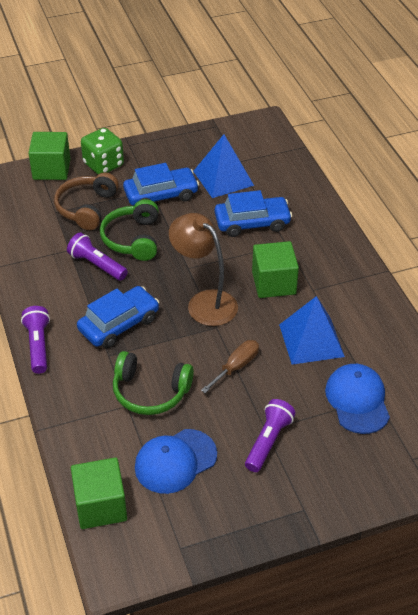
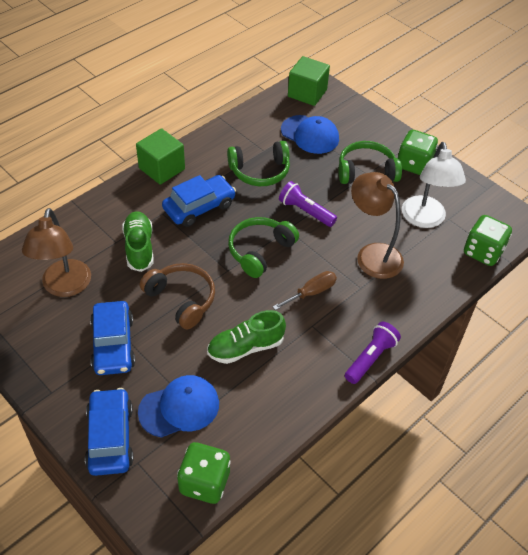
blue pyramid: [193,134,254,198] [279,296,345,365] = 2 -> none = 0
brown lamp: [169,213,238,326] = 1 -> [22,208,91,297] [351,172,404,279] = 2
green cube: [28,132,70,180] [71,458,127,529] [252,241,299,298] = 3 -> [136,128,185,185] [288,56,330,106] = 2
green dice: [81,128,124,174] = 1 -> [177,442,231,504] [397,130,438,175] [464,215,512,266] = 3
green headphones: [100,199,159,261] [113,351,194,415] = 2 -> [227,141,290,186] [228,217,299,278] [338,141,402,184] = 3
green shoe: none = 0 -> [122,211,154,272] [207,310,286,364] = 2
purple flashlight: [21,306,50,374] [67,232,128,281] [245,399,296,472] = 3 -> [279,181,337,227] [345,322,401,384] = 2
white lamp: none = 0 -> [402,142,466,228] = 1

